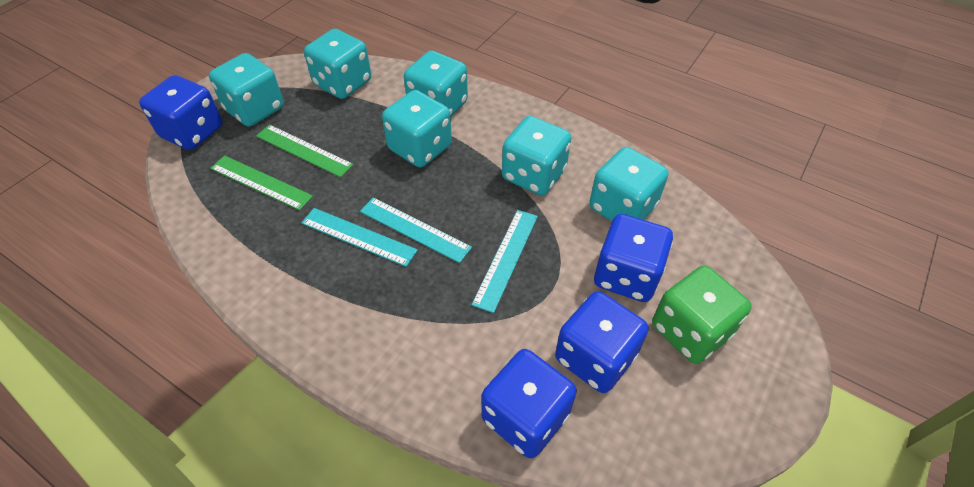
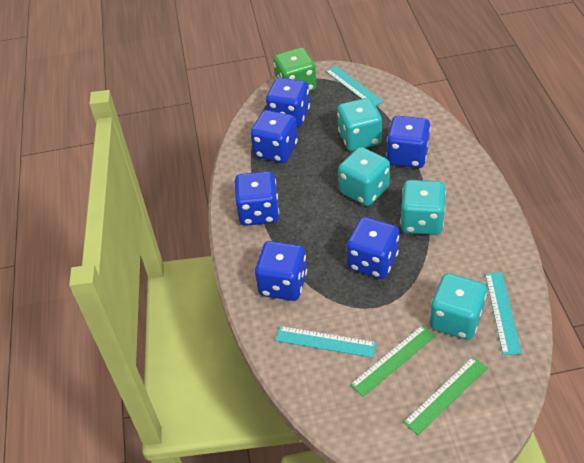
blue dice: [139,75,223,150] [481,349,577,458] [555,291,649,393] [594,214,673,302] = 4 -> [235,171,279,226] [250,110,298,163] [255,241,307,301] [266,78,310,128] [347,217,399,279] [386,116,431,168] = 6
turquoise dice: [209,53,284,127] [304,29,371,99] [382,90,452,167] [404,50,468,117] [502,116,571,196] [589,147,669,221] = 6 -> [337,98,382,151] [338,147,390,206] [400,180,446,235] [430,273,487,340] = 4

